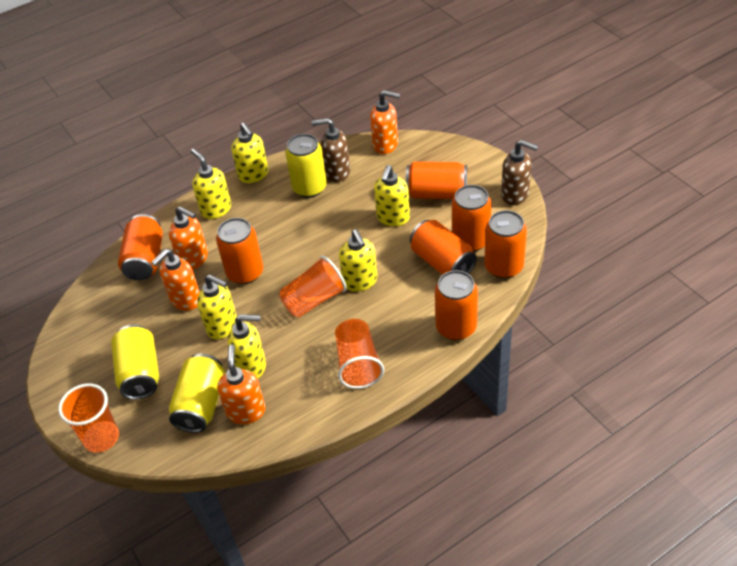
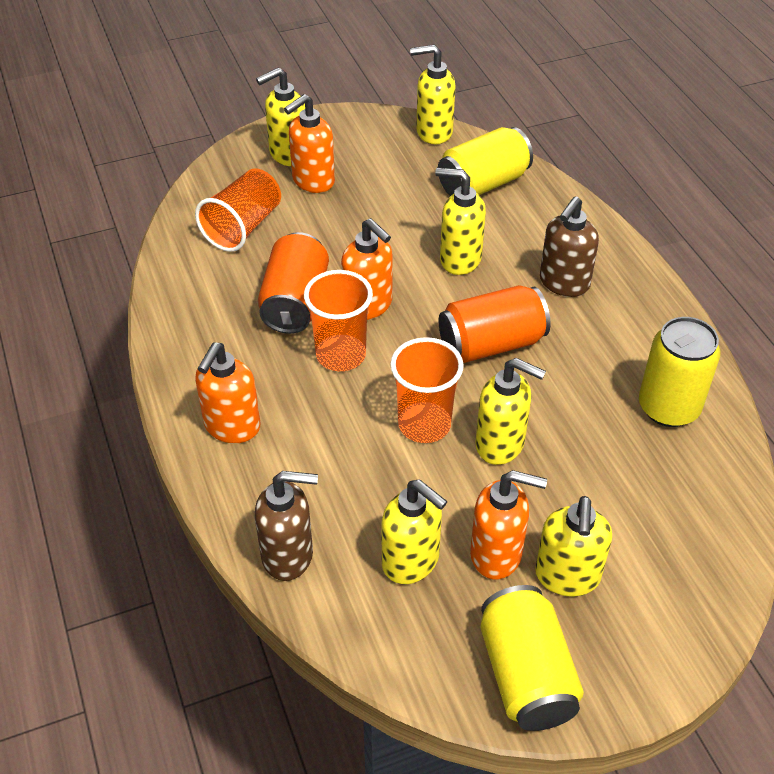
orange can: [118,214,163,280] [216,218,263,284] [406,162,467,199] [410,220,477,275] [435,270,478,340] [452,185,492,252] [484,210,527,279] = 7 -> [258,232,329,334] [439,285,551,363] = 2

